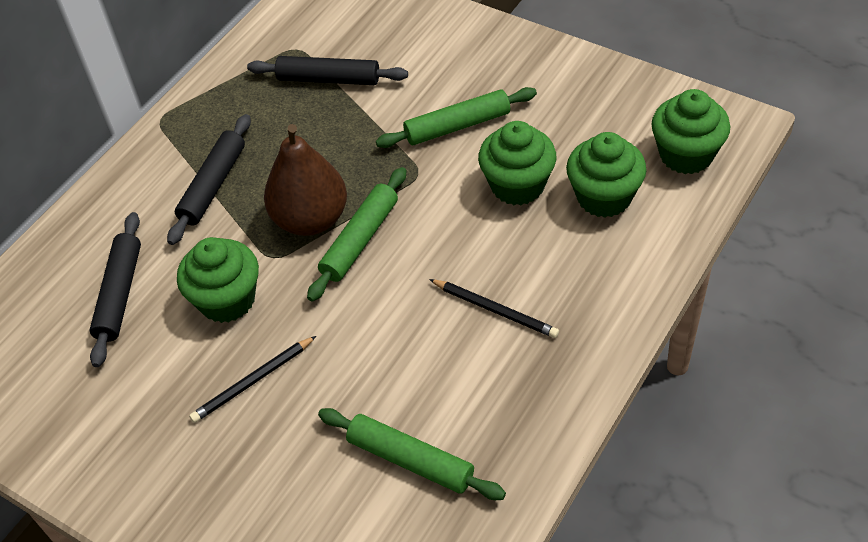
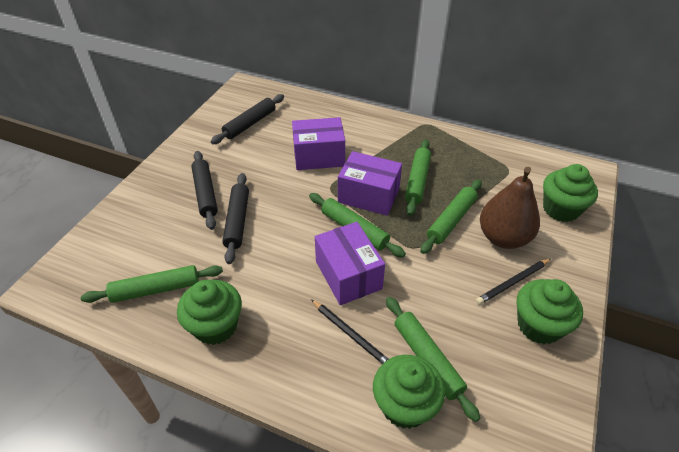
green rolling pin: [307,167,406,301] [318,408,506,500] [376,87,537,148] = 3 -> [81,265,223,303] [309,193,406,257] [386,297,480,422] [405,139,431,216] [420,180,482,254] = 5
purple box: none = 0 -> [292,117,345,170] [315,222,385,305] [338,151,402,216] = 3

